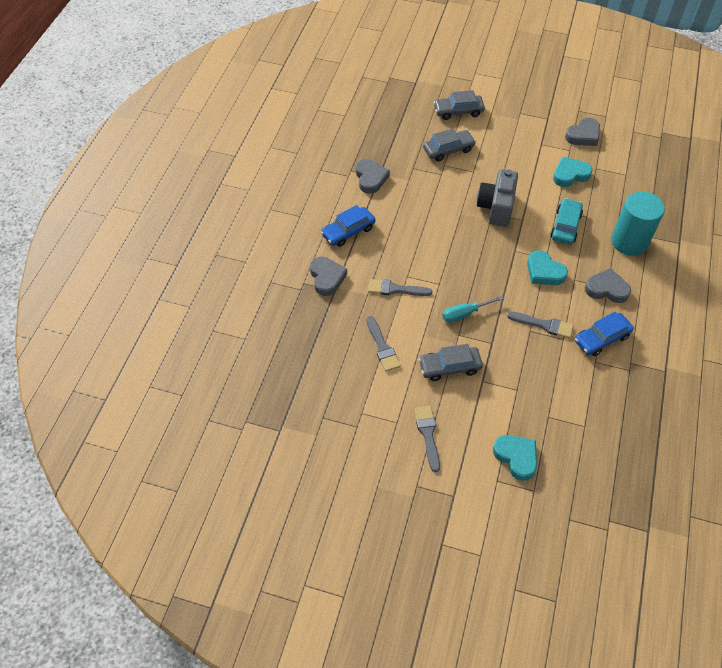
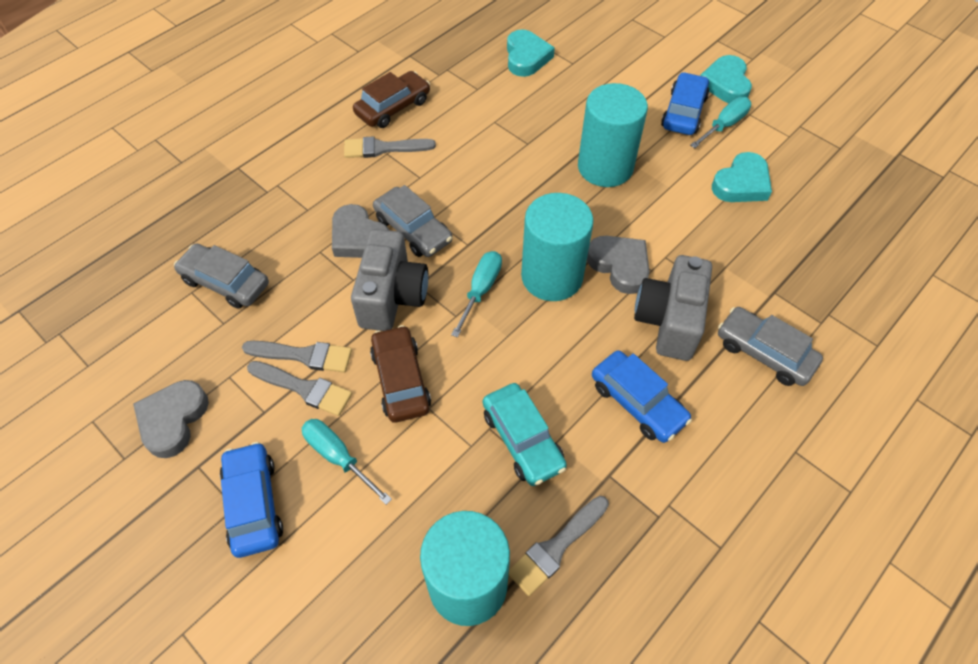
blue car: [321,205,376,247] [575,312,634,356] = 2 -> [220,442,283,558] [592,350,692,443] [661,72,709,135] = 3
brown car: none = 0 -> [353,71,430,128] [370,325,431,423] = 2
grey camera: [477,169,518,227] = 1 -> [351,229,428,331] [634,255,712,361] = 2
grey heart: [310,257,347,296] [356,159,390,194] [565,118,600,146] [585,268,631,303] = 4 -> [133,380,209,458] [332,204,389,258] [587,236,650,294] = 3
turquoise cylinder: [611,192,665,256] = 1 -> [420,511,510,626] [521,193,594,301] [578,83,648,187] = 3
turquoise screwdriver: [442,296,504,323] = 1 -> [302,419,392,505] [451,251,502,338] [690,97,751,148] = 3

